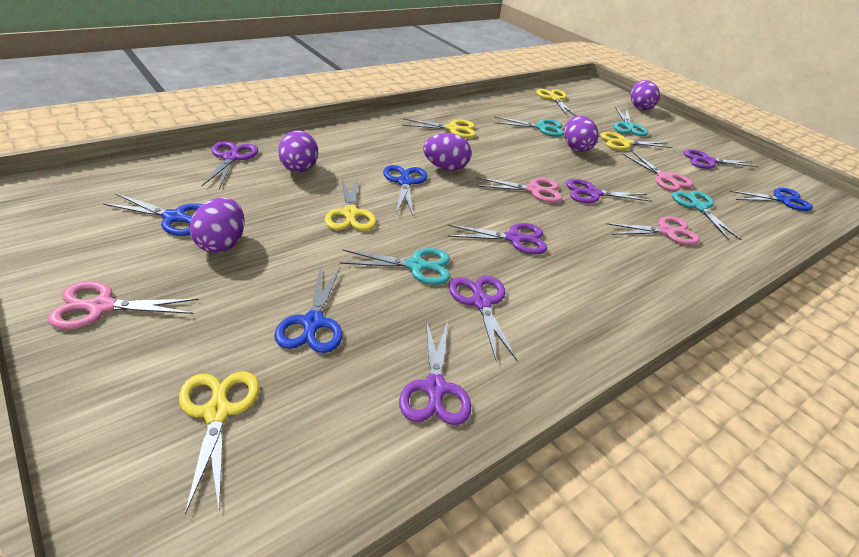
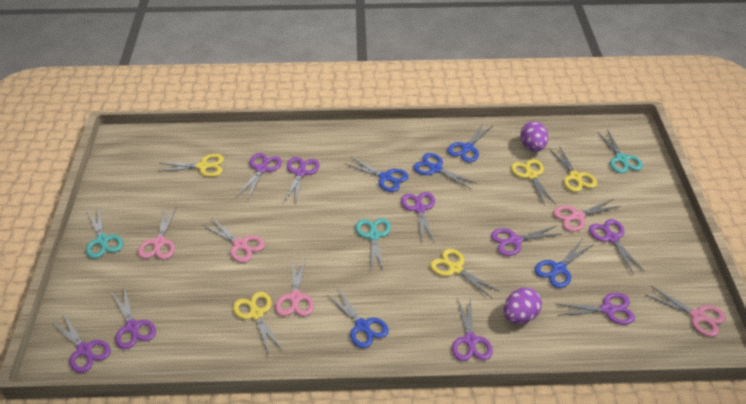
blue scissors: [103,193,203,236] [274,266,342,353] [383,165,427,215] [729,188,813,211] = 4 -> [327,289,389,348] [346,157,408,192] [413,153,477,189] [447,123,492,163] [535,240,592,288] = 5
pink scissors: [48,281,199,329] [476,177,563,203] [606,216,700,245] [622,151,693,191] = 4 -> [138,207,177,259] [202,218,265,263] [275,257,314,316] [553,199,621,232] [646,286,726,337] = 5
purple egg: [190,197,245,253] [278,130,318,172] [423,133,471,171] [564,116,599,152] [630,80,660,110] = 5 -> [504,288,542,324] [520,121,548,152] = 2
purple scissors: [201,141,258,189] [399,319,471,425] [448,223,547,254] [449,276,517,361] [566,179,652,203] [683,149,758,169] = 6 -> [51,313,111,373] [112,287,156,349] [237,153,282,200] [284,157,320,205] [401,192,435,243] [452,296,493,361] [491,226,561,256] [556,293,635,325] [589,219,644,274] = 9
turquoise scissors: [340,248,450,285] [494,116,564,137] [614,107,648,136] [672,191,742,240] = 4 -> [86,206,123,259] [355,218,391,272] [597,129,643,173] = 3

